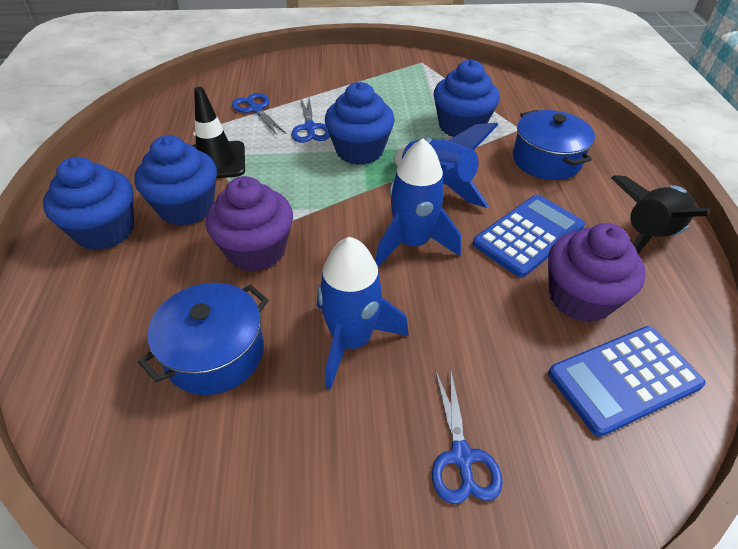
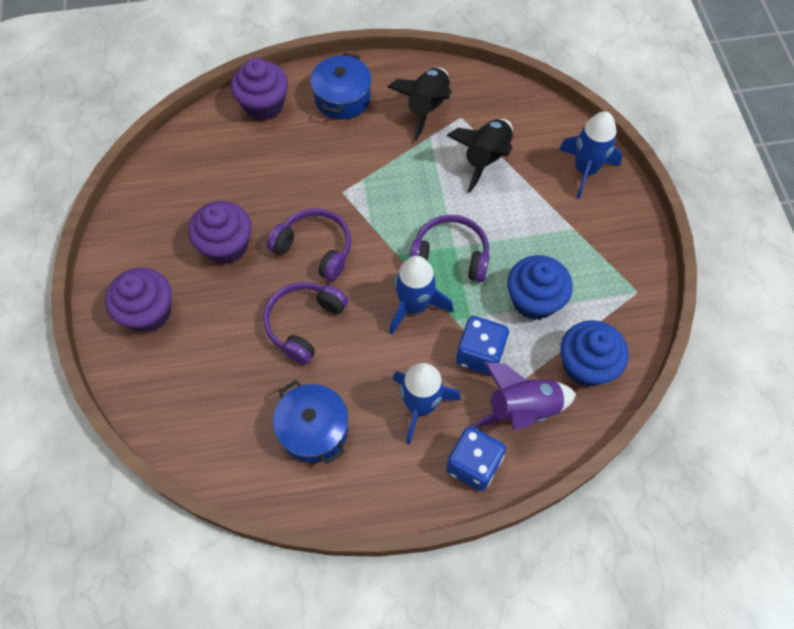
black rocket: [611,175,710,254] = 1 -> [388,68,452,141] [447,119,513,193] = 2
black traffic cone: [192,87,245,179] = 1 -> none = 0
blue calculator: [473,194,585,278] [548,326,705,437] = 2 -> none = 0
blue cupcake: [43,157,134,250] [134,135,217,226] [325,82,395,165] [434,59,500,137] = 4 -> [507,255,573,320] [560,320,629,387] = 2
blue dice: none = 0 -> [446,426,506,491] [456,316,509,376] = 2
blue scissors: [232,93,286,135] [291,97,330,143] [432,368,503,504] = 3 -> none = 0
purple cupcake: [205,176,293,272] [548,223,646,322] = 2 -> [105,267,172,333] [188,201,252,264] [231,58,288,121] = 3
purple headphones: none = 0 -> [263,282,348,365] [267,208,351,281] [409,215,490,282] = 3
purple rocket: none = 0 -> [472,363,576,430] = 1

